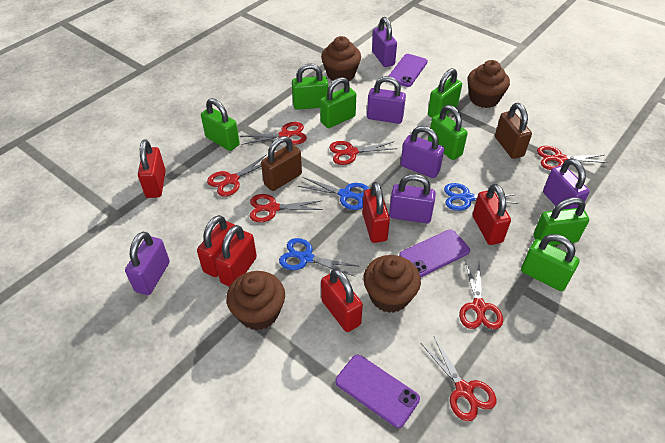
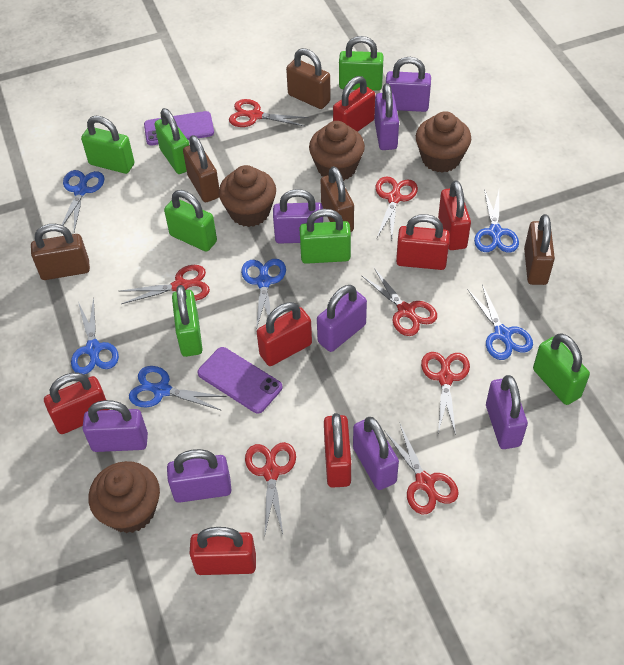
blue scissors: [279,238,360,277] [298,177,369,210] [444,183,518,211] = 3 -> [62,170,104,232] [71,297,119,374] [129,366,227,410] [241,259,286,330] [467,284,533,360] [474,189,519,253] = 6
brown padlock: [261,136,302,191] [495,103,532,159] = 2 -> [31,224,90,280] [183,135,219,202] [286,48,331,109] [321,166,354,232] [524,214,555,285] = 5
purple padlock: [125,231,170,295] [367,76,406,124] [372,17,397,67] [389,174,436,223] [401,126,444,178] [543,158,590,210] = 6 -> [82,400,148,452] [167,449,231,503] [273,189,323,244] [317,285,367,352] [353,417,399,490] [374,83,399,150] [386,57,431,112] [486,375,528,449] = 8
purple phone: [335,355,420,428] [389,54,428,87] [399,229,470,277] = 3 -> [144,111,214,145] [198,347,282,414] = 2
red padlock: [138,140,166,198] [197,215,235,277] [215,225,257,287] [321,268,363,332] [362,182,390,243] [473,184,511,245] = 6 -> [44,373,110,434] [189,527,256,575] [257,302,312,366] [324,413,351,488] [333,76,375,132] [396,214,450,270] [438,180,471,250] = 7

